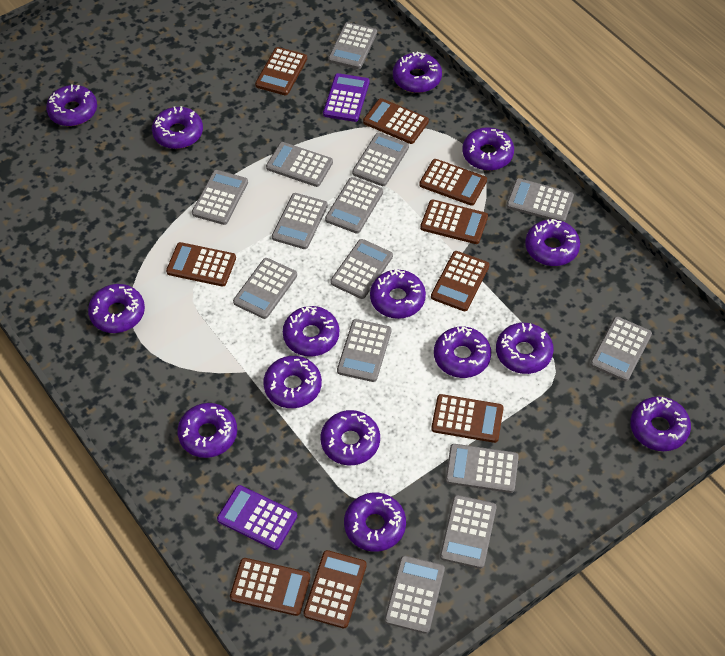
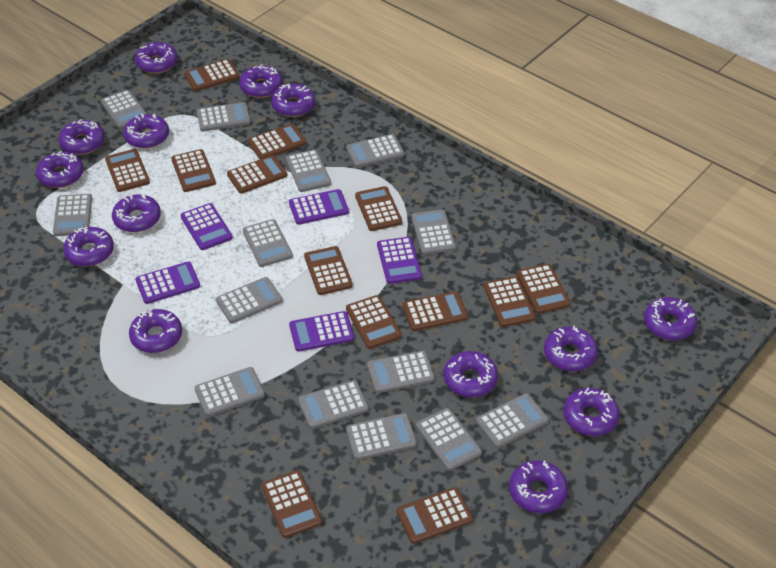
brown calculator: [166,242,236,286] [230,558,310,616] [255,47,307,95] [303,550,367,628] [363,98,429,144] [419,159,487,206] [420,200,488,244] [431,251,490,311] [431,394,504,443] = 9 -> [105,149,150,192] [171,149,216,192] [184,59,240,91] [227,155,287,194] [248,124,307,159] [261,470,322,538] [304,246,353,295] [346,295,402,349] [355,186,402,231] [396,487,473,544] [402,291,468,331] [484,276,536,327] [517,264,571,314] = 13
purple calculator: [217,485,297,550] [323,73,369,122] = 2 -> [136,262,200,304] [181,203,233,250] [289,189,349,225] [289,311,354,352] [377,237,422,284] = 5
purple donut: [46,84,97,126] [88,284,145,333] [152,106,203,149] [177,403,237,458] [263,356,322,408] [283,306,339,357] [321,410,380,465] [344,493,406,552] [370,270,426,319] [393,52,442,93] [434,326,491,378] [462,127,514,171] [496,323,554,374] [525,219,580,266] [630,397,691,451] = 15 -> [36,151,84,188] [58,119,105,155] [63,227,114,266] [112,193,161,232] [123,113,169,149] [129,309,182,353] [135,42,178,73] [239,64,283,98] [271,84,315,117] [444,351,498,397] [509,460,568,513] [544,326,598,371] [563,388,620,436] [644,297,697,340] = 14

